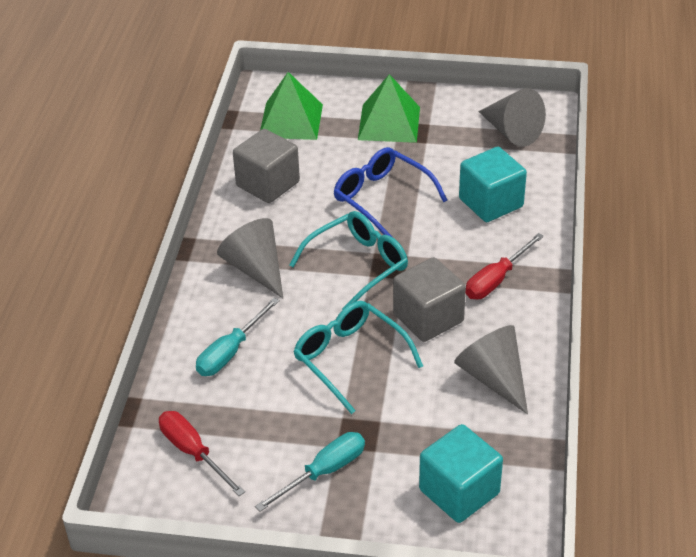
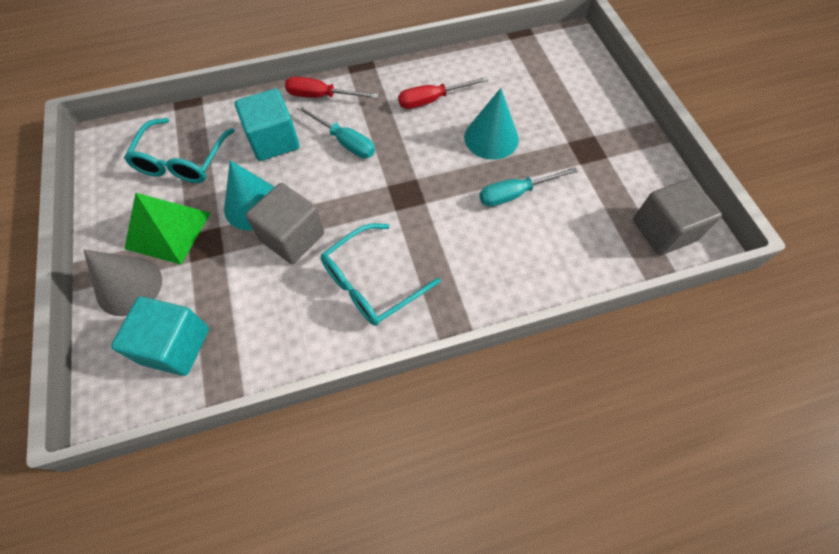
blue glasses: [334,147,447,237] = 1 -> none = 0
green pyramid: [260,72,323,140] [358,74,420,143] = 2 -> [124,193,211,264] = 1
grey cone: [217,218,283,298] [454,325,528,415] [478,88,546,147] = 3 -> [84,249,162,316] = 1
turquoise cone: none = 0 -> [224,160,275,231] [464,88,519,160] = 2

